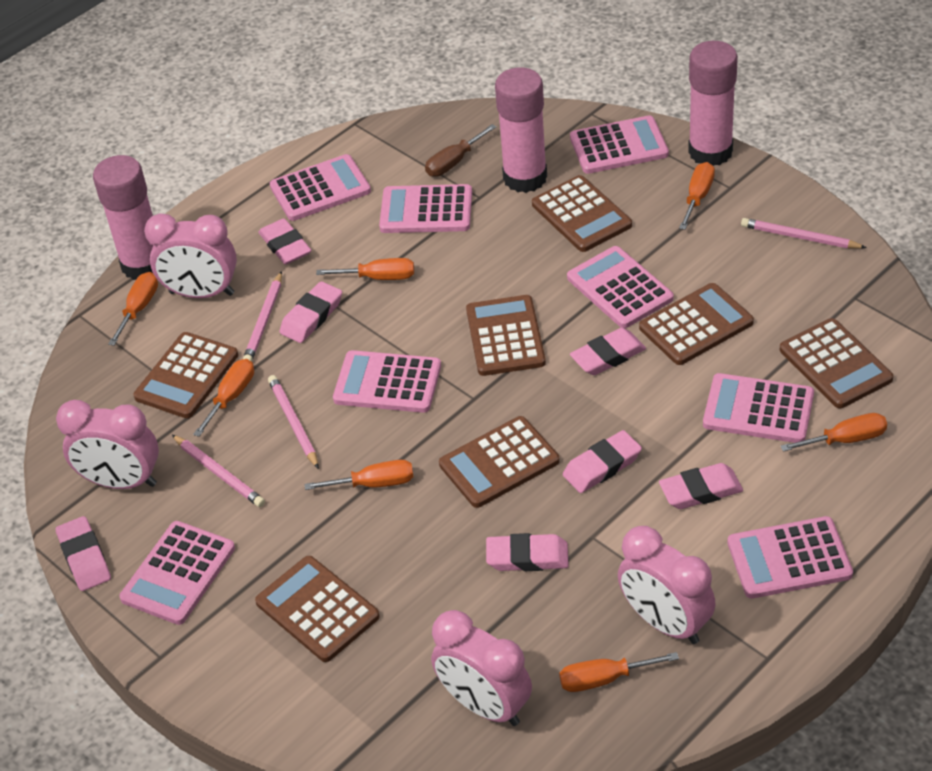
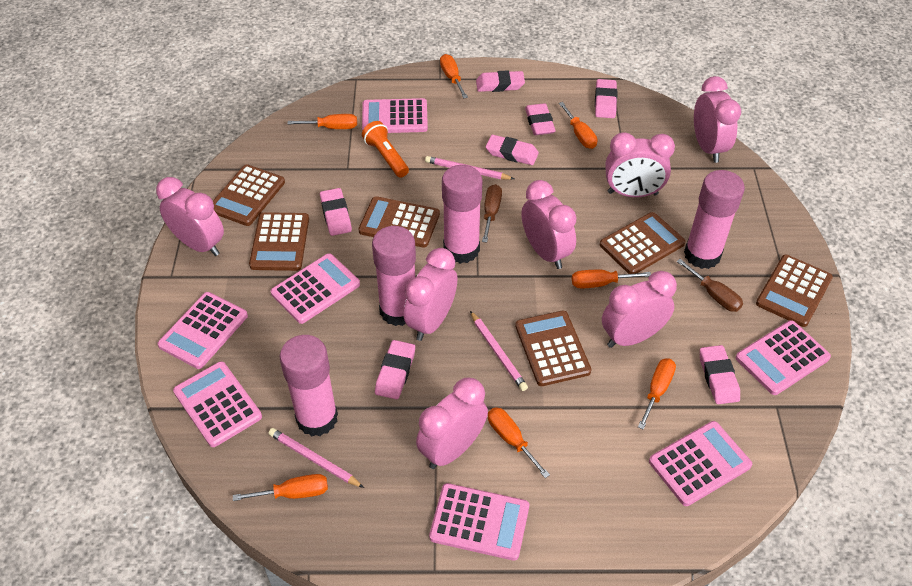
brown calculator: [133,332,238,418] [255,556,380,662] [439,416,560,508] [466,295,546,376] [532,175,632,252] [639,283,754,365] [780,318,893,408] = 7 -> [213,164,285,226] [249,212,309,271] [359,196,440,248] [515,310,591,386] [600,212,686,274] [756,254,833,327] = 6
brown screwdriver: [425,124,496,177] = 1 -> [482,184,502,243] [676,259,743,312] = 2
orange flashlight: none = 0 -> [362,121,409,178] = 1
pink calculator: [119,521,235,625] [270,154,371,221] [333,350,441,413] [379,184,472,233] [567,246,674,328] [570,115,669,174] [703,373,814,443] [727,516,853,599] = 8 -> [157,292,248,369] [173,361,262,447] [271,253,360,324] [362,98,428,133] [429,483,529,561] [649,421,752,506] [736,320,831,395] = 7
pink clock: [56,400,159,489] [144,213,237,298] [431,610,532,726] [618,526,716,644] = 4 -> [156,177,224,256] [404,248,457,341] [416,377,488,469] [522,180,577,269] [602,271,677,348] [605,132,675,197] [694,76,741,163] = 7
pink glue stick: [93,155,153,280] [495,67,547,193] [688,41,738,166] = 3 -> [279,335,338,436] [372,226,416,326] [442,165,483,264] [684,170,745,269] = 4
pink pencil: [172,435,265,507] [243,271,282,362] [268,375,319,469] [741,218,867,249] = 4 -> [268,428,364,488] [425,156,514,180] [470,311,528,391] = 3

